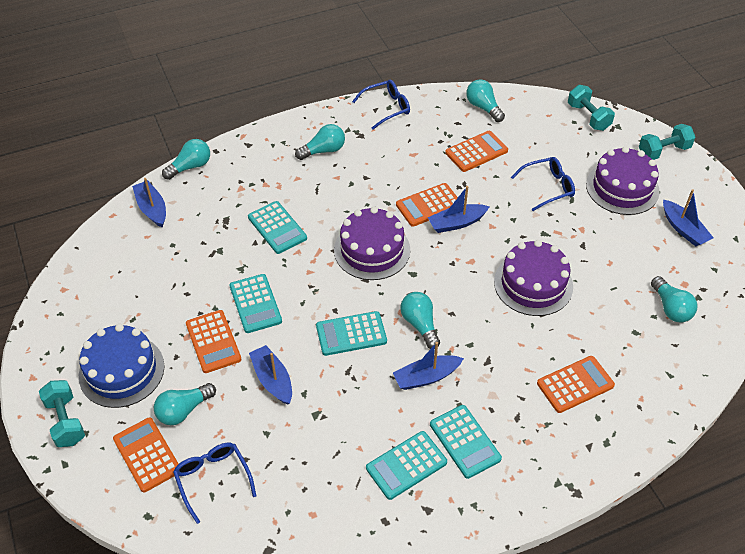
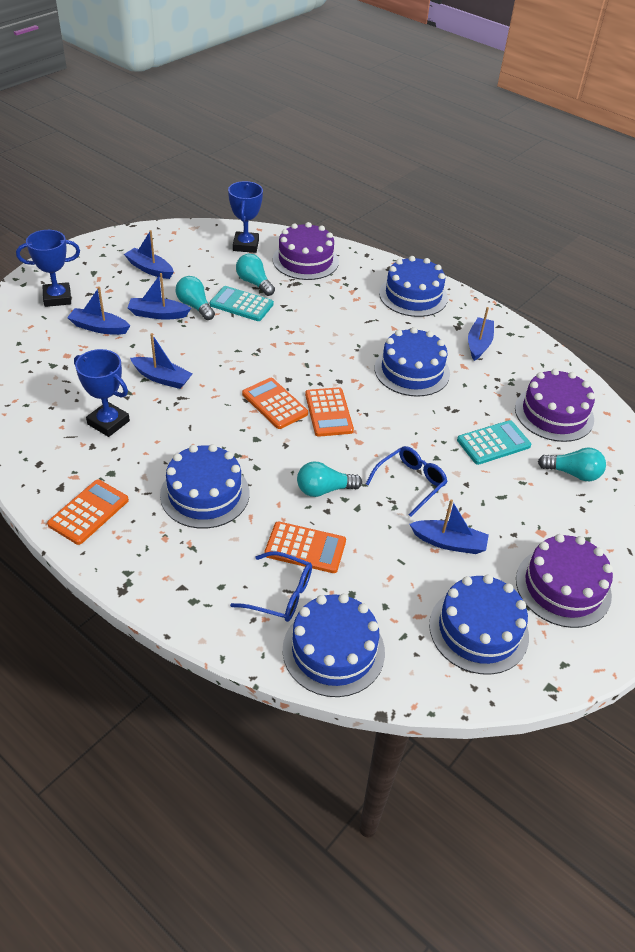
blue boat: [132,178,166,228] [249,345,292,405] [393,342,464,390] [428,186,490,233] [663,189,714,246] = 5 -> [67,287,130,335] [124,230,174,279] [127,273,191,319] [130,333,193,389] [409,499,489,554] [468,307,494,361] = 6
blue cake: [79,324,165,408] = 1 -> [160,444,249,528] [283,594,385,697] [375,327,450,397] [379,256,448,317] [429,575,529,675] = 5
blue glasses: [173,443,257,524] [352,80,410,130] [511,157,575,211] = 3 -> [230,551,312,622] [366,446,447,517] = 2
blue trophy: none = 0 -> [16,230,80,307] [74,349,130,437] [228,181,263,253] = 3
orange calculator: [113,417,179,492] [186,310,242,373] [396,183,458,227] [445,131,508,172] [537,356,615,413] = 5 -> [47,479,129,545] [242,378,308,429] [264,521,346,573] [305,387,354,437] = 4
turquoise calculator: [229,274,282,333] [248,201,307,254] [316,311,387,356] [366,431,447,500] [430,405,502,479] = 5 -> [210,286,274,321] [457,420,531,465] = 2
turquoise dumbbell: [39,380,85,447] [568,85,615,131] [639,124,695,160] = 3 -> none = 0
turquoise light bulb: [154,383,216,425] [162,139,210,180] [295,124,345,160] [400,292,440,349] [466,79,505,122] [651,276,697,323] = 6 -> [176,276,215,320] [236,254,275,296] [297,462,362,497] [538,447,606,481] = 4

